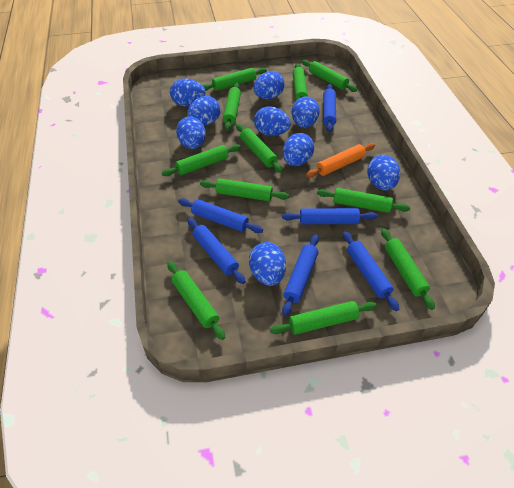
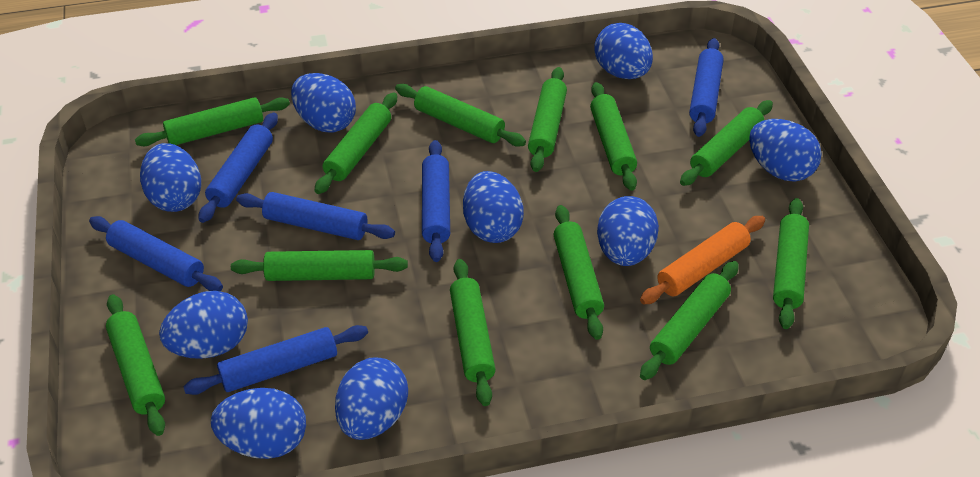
green rolling pin: [162,144,241,176] [167,261,225,340] [200,178,289,201] [203,68,267,91] [223,83,241,131] [236,124,283,173] [270,301,377,335] [293,63,308,100] [302,60,357,92] [317,188,410,213] [381,228,435,310] = 11 -> [106,294,165,436] [135,97,290,146] [231,250,408,281] [315,92,397,194] [395,84,526,147] [450,259,496,406] [528,67,567,172] [554,205,604,340] [590,82,637,191] [640,261,739,380] [680,100,773,186] [773,198,809,329] = 12

